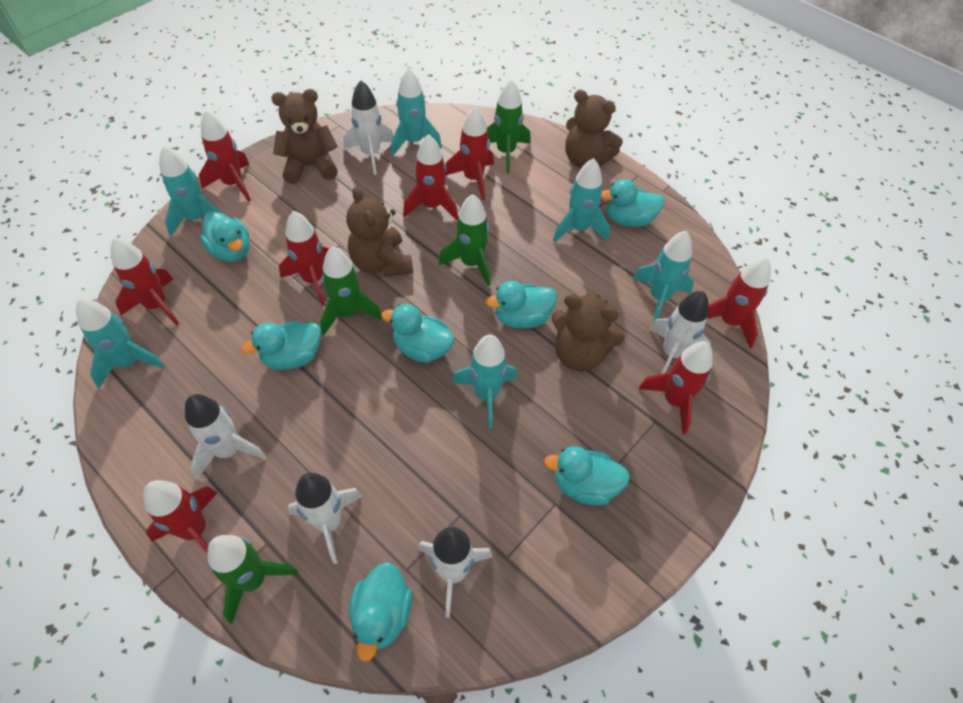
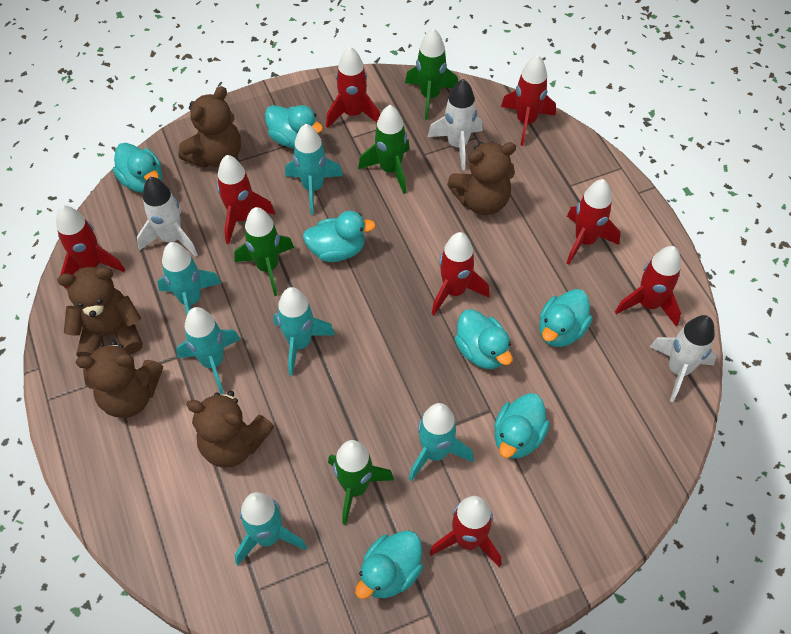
brown teddy bear: [271,89,338,184] [346,187,413,277] [552,294,625,371] [565,89,623,168] = 4 -> [57,267,143,358] [76,340,163,418] [178,86,241,168] [186,391,274,468] [447,142,516,215] = 5
white rocket: [185,394,267,480] [288,473,362,564] [343,80,394,175] [418,527,493,618] [649,291,711,374] = 5 -> [137,177,198,257] [428,79,483,170] [650,315,717,402] = 3

